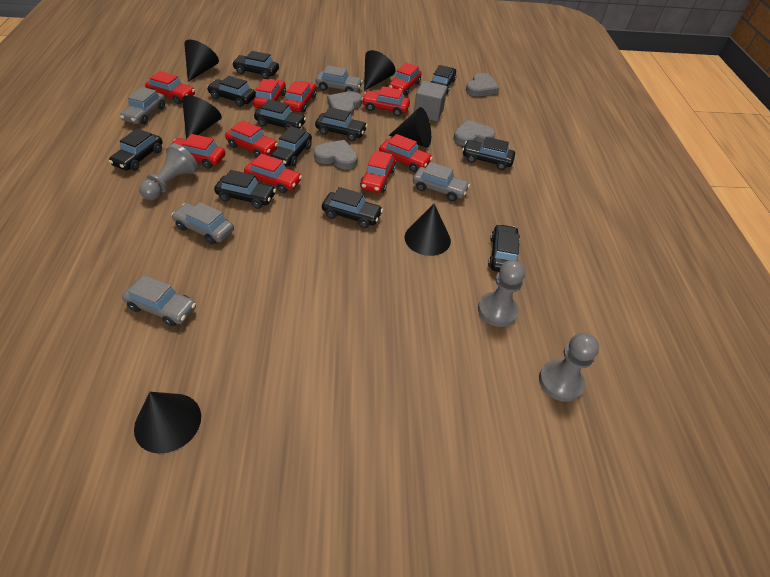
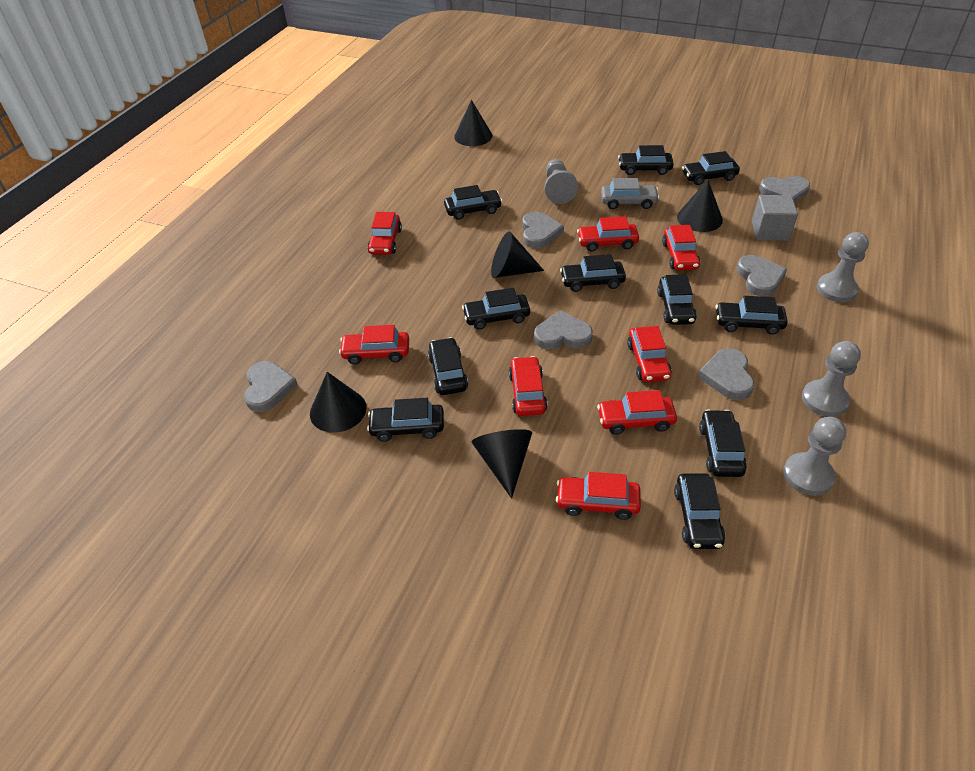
black cone: [134,392,201,454] [182,95,222,139] [184,40,219,82] [364,50,396,91] [389,107,431,148] [405,204,451,256] = 6 -> [310,372,367,433] [454,100,492,146] [471,429,532,498] [491,231,544,278] [677,180,723,232] = 5
grey car: [120,87,165,125] [122,275,196,327] [172,202,234,244] [315,65,363,92] [413,162,470,201] = 5 -> [601,178,659,209] = 1
grey heart: [314,140,358,169] [327,91,362,116] [453,120,495,146] [466,73,499,97] = 4 -> [244,361,298,412] [522,212,564,248] [534,310,593,350] [698,348,754,400] [736,255,787,296] [759,176,810,203] = 6
grey pawn: [139,143,198,200] [478,260,525,327] [539,333,599,402] = 3 -> [545,159,578,204] [783,417,846,496] [802,341,861,417] [817,232,869,302] = 4
red car: [145,71,195,104] [173,134,225,169] [225,120,278,157] [244,154,302,193] [253,79,286,108] [284,81,317,113] [360,150,396,193] [361,86,410,116] [379,134,433,172] [388,63,422,96] = 10 -> [339,325,409,365] [367,212,402,255] [509,356,548,416] [556,472,641,520] [577,216,639,252] [597,390,677,435] [627,326,672,382] [662,225,700,270] = 8

